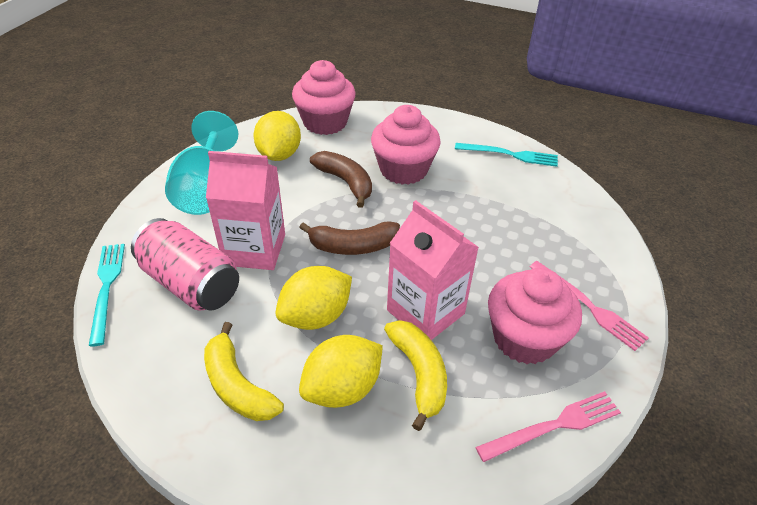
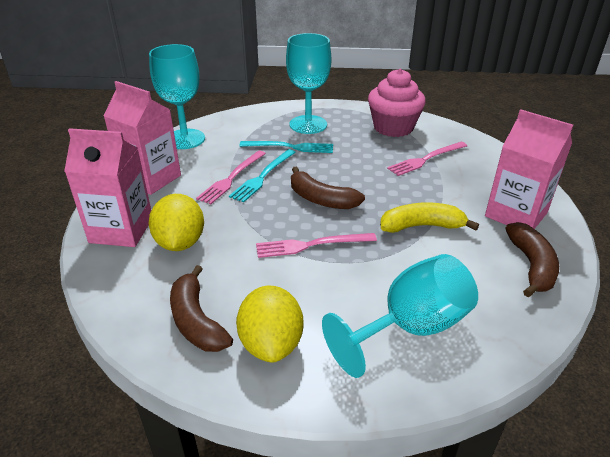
brown banana: [299,221,400,255] [310,151,372,208] = 2 -> [170,265,233,352] [291,167,365,209] [505,222,559,297] = 3
pink can: [131,218,239,311] = 1 -> none = 0
pink carton: [206,151,285,270] [387,200,479,340] = 2 -> [64,128,151,247] [103,81,181,195] [485,109,573,229] = 3
pink cupcake: [292,60,356,135] [371,105,441,185] [488,268,582,364] = 3 -> [368,69,426,137] = 1
pink fork: [476,391,621,462] [530,261,649,351] = 2 -> [196,151,266,204] [256,233,377,258] [387,142,467,176] = 3
turquoise goblet: [165,111,238,215] = 1 -> [149,44,205,149] [286,33,331,134] [322,254,478,378] = 3
yellow banana: [204,322,284,421] [384,320,447,431] = 2 -> [380,202,479,233] = 1
yellow lemon: [254,111,301,161] [275,266,352,330] [299,335,383,408] = 3 -> [149,194,204,251] [236,286,303,363] = 2

